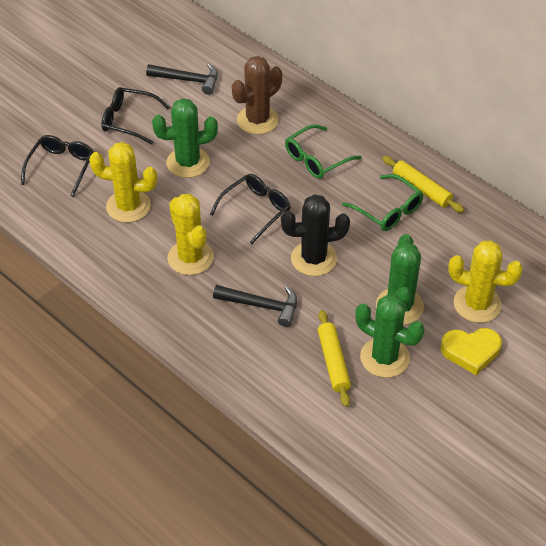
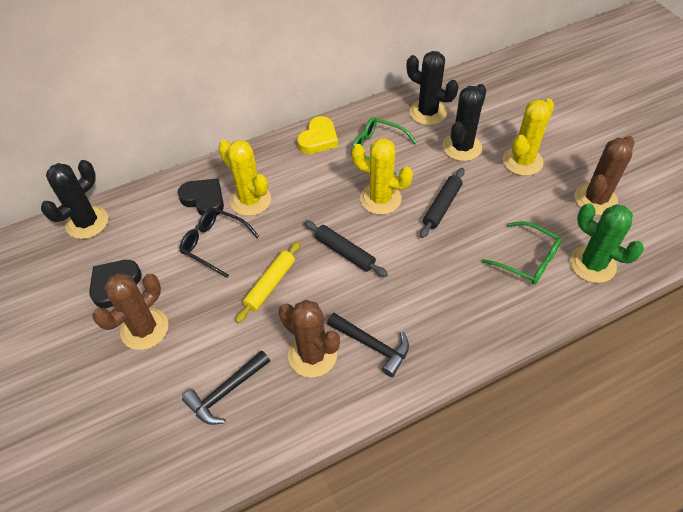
black cactus: [281,194,350,276] = 1 -> [41,160,108,239] [407,51,459,125] [442,84,486,161] = 3
black glasses: [21,135,94,197] [101,87,170,145] [210,174,290,244] = 3 -> [180,208,259,278] = 1
black heart: none = 0 -> [89,260,142,308] [177,179,224,216] = 2
black rolling pin: none = 0 -> [304,220,388,277] [420,168,465,238] = 2
brown cactus: [232,56,282,134] = 1 -> [92,273,168,350] [278,300,340,377] [575,136,634,215] = 3
green cactus: [152,98,218,178] [355,294,425,378] [376,234,424,325] = 3 -> [570,203,644,283] = 1
yellow rolling pin: [318,310,351,407] [382,156,464,213] = 2 -> [236,241,301,323] = 1

